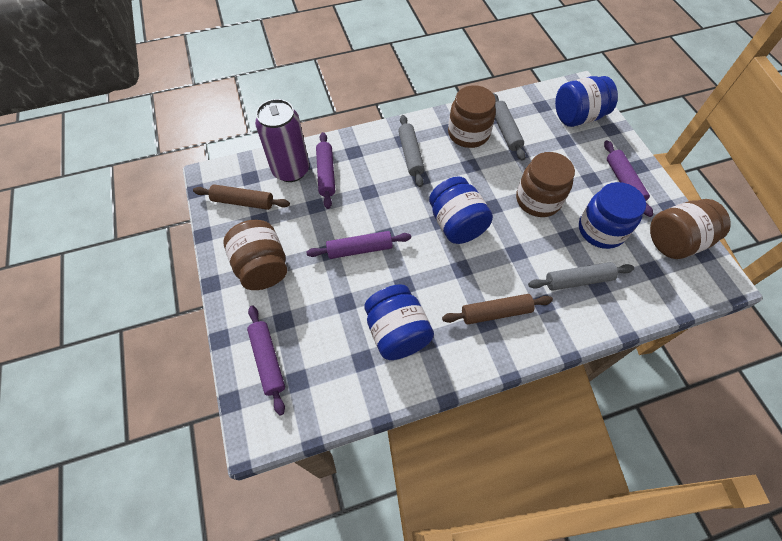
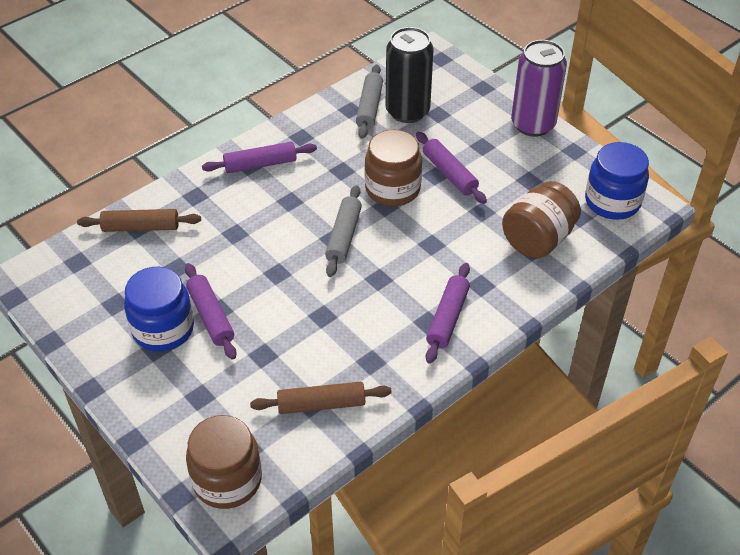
black can: none = 0 -> [385,27,434,123] = 1
blue jar: [364,284,434,360] [429,176,493,244] [555,76,618,127] [579,182,646,249] = 4 -> [124,267,194,352] [585,142,649,220] = 2
brown jar: [224,220,287,290] [448,85,496,148] [516,152,575,217] [650,199,731,259] = 4 -> [186,415,262,509] [365,130,422,206] [502,181,581,258] = 3
grey rolling pin: [398,115,425,187] [493,93,526,161] [528,262,634,291] = 3 -> [325,185,362,277] [356,64,383,139] = 2

